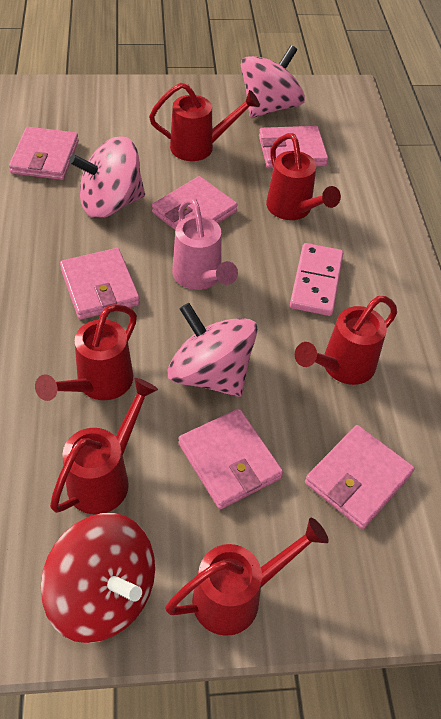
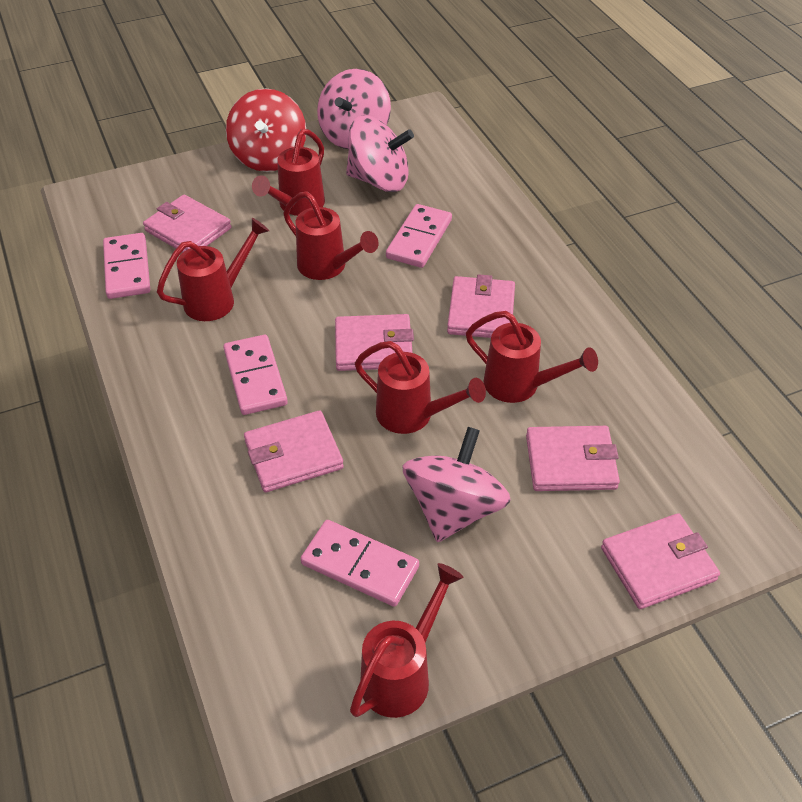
pink domino: [290,243,343,316] = 1 -> [103,233,150,299] [224,335,288,415] [300,520,419,607] [386,204,452,268] = 4
pink watering can: [172,198,238,290] = 1 -> none = 0

